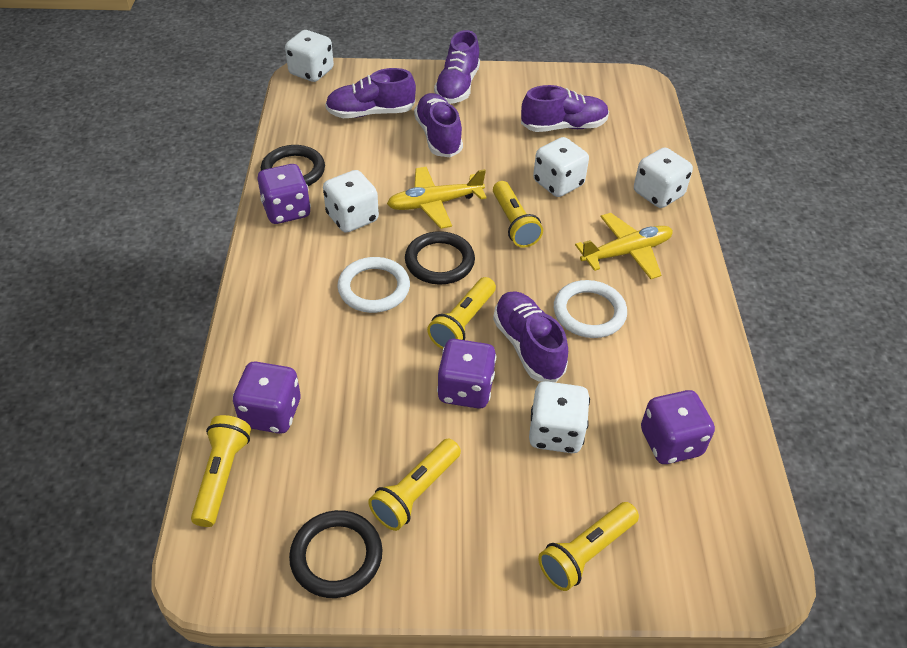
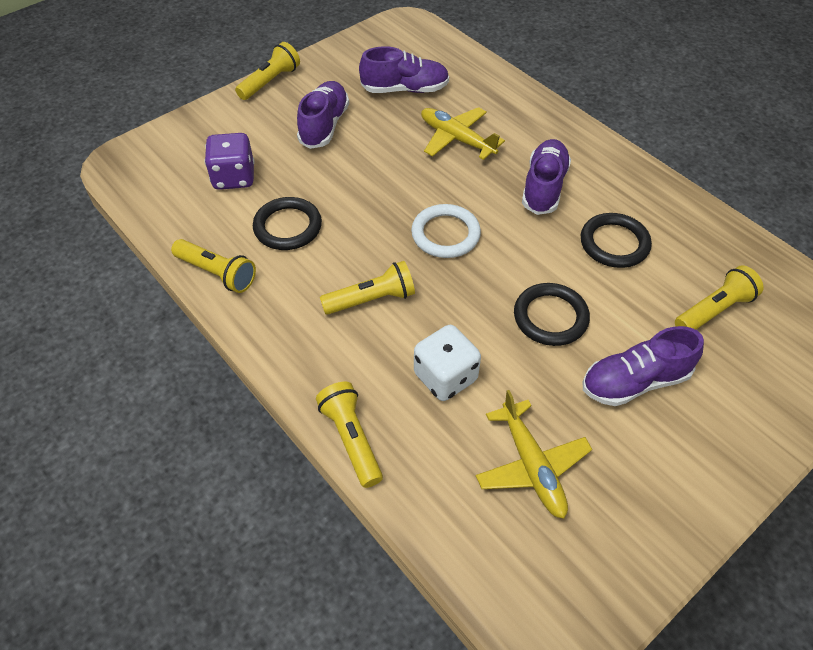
purple dice: [233,362,301,434] [258,164,311,224] [437,339,496,409] [641,390,715,464] = 4 -> [204,133,254,190] = 1
purple shoe: [325,68,416,118] [414,93,463,157] [434,30,480,104] [493,291,568,382] [521,85,609,132] = 5 -> [297,81,349,149] [359,46,449,93] [522,139,571,215] [583,326,704,406] = 4
white dice: [285,30,334,82] [323,170,379,233] [529,381,590,453] [533,137,589,197] [634,147,693,208] = 5 -> [414,325,481,401] = 1
white ring: [337,257,410,313] [554,280,627,338] = 2 -> [411,204,481,258] = 1

